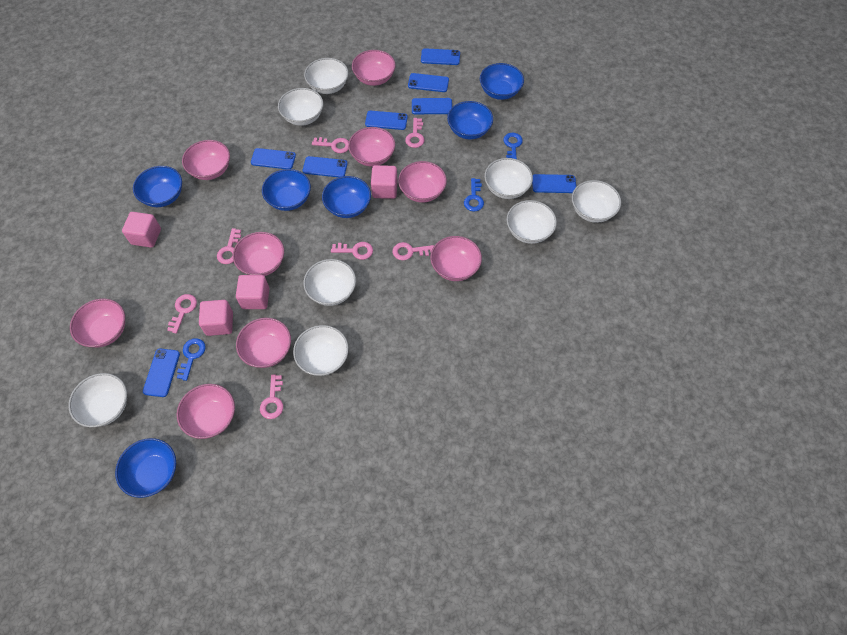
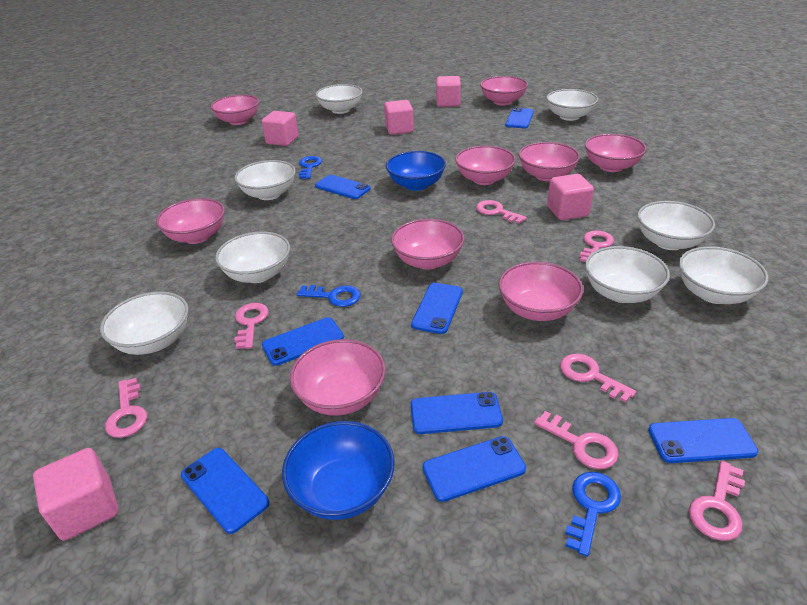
blue bowl: [115,438,176,498] [133,166,182,207] [262,169,311,211] [322,176,371,218] [447,101,493,139] [480,63,524,100] = 6 -> [282,421,395,520] [386,151,446,191] = 2
pink cube: [122,212,161,248] [199,300,233,336] [236,275,270,309] [371,165,398,199] = 4 -> [33,448,118,541] [262,111,299,146] [384,100,414,135] [436,76,461,107] [547,174,594,220] = 5

